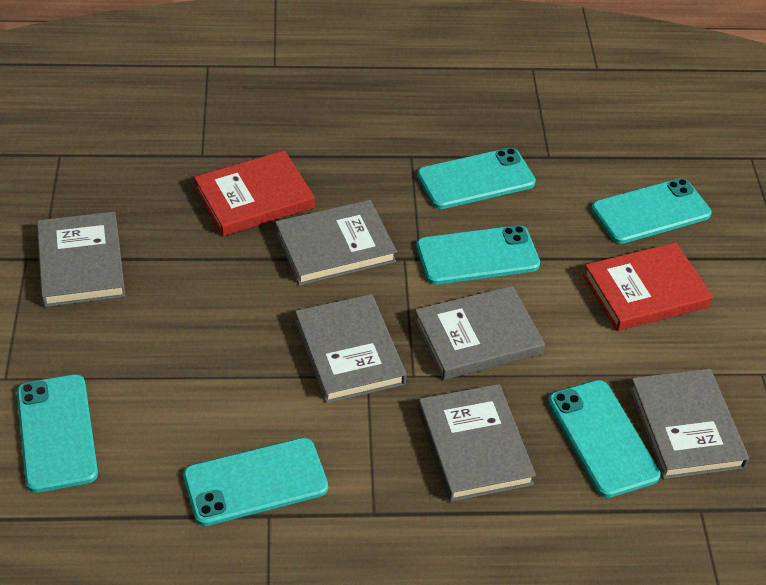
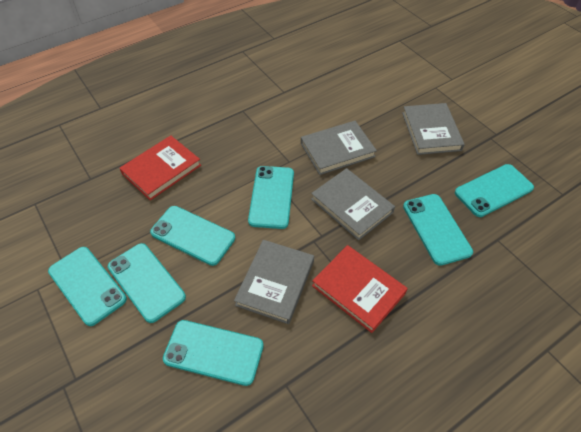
grey book: [37,212,125,307] [275,200,397,286] [295,294,407,403] [414,286,545,380] [418,384,536,502] [629,369,749,479] = 6 -> [234,240,314,324] [301,121,377,175] [311,168,395,240] [402,103,465,155] = 4
turquoise phone: [17,374,98,493] [183,438,328,526] [416,225,540,285] [417,148,536,209] [548,380,660,498] [591,178,711,244] = 6 -> [48,247,127,326] [108,243,186,323] [150,206,235,266] [163,320,264,386] [248,166,294,229] [403,194,473,266] [455,164,534,217] = 7

